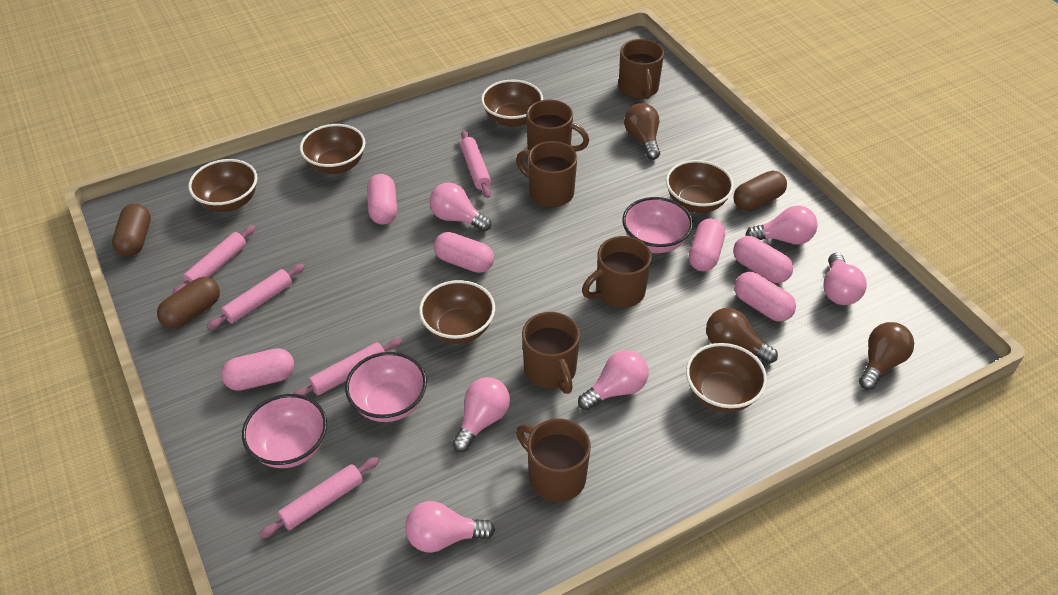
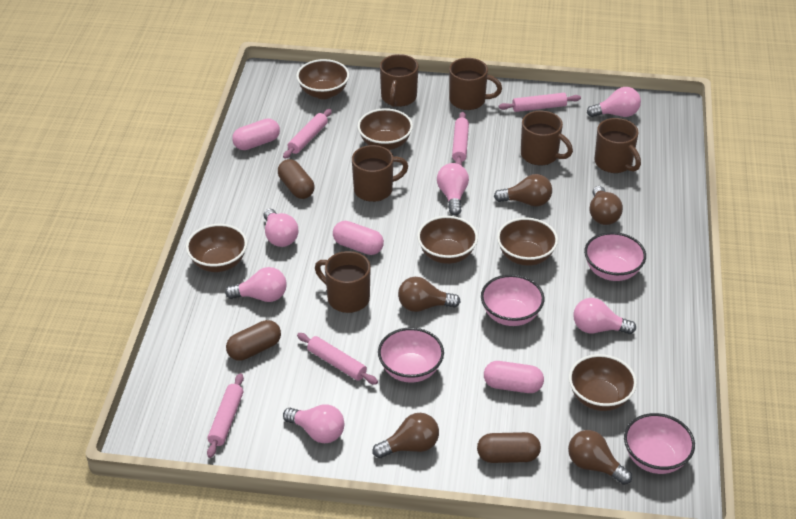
brown light bulb: [624,103,660,160] [706,308,778,364] [859,322,914,390] = 3 -> [373,413,439,458] [398,277,461,312] [494,174,552,207] [568,430,632,485] [589,186,623,225] = 5
pink bowl: [242,394,327,468] [345,352,427,422] [622,197,693,253] = 3 -> [378,327,444,383] [481,274,545,326] [584,232,646,281] [624,413,695,474] = 4
pink capsule: [221,348,294,391] [367,174,397,225] [434,232,494,273] [689,218,725,271] [733,236,793,283] [734,272,796,322] = 6 -> [232,118,280,150] [333,221,384,255] [484,361,544,393] = 3

